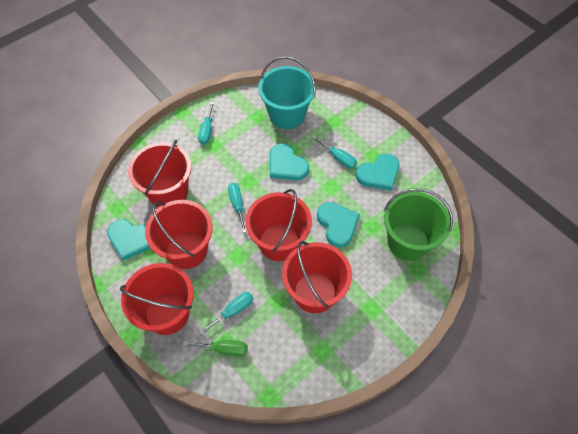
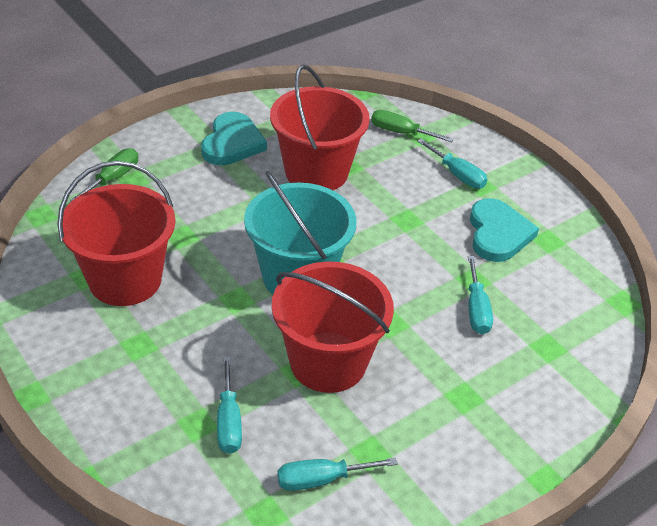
green bucket: [384,188,453,261] = 1 -> none = 0
green screwdriver: [183,340,248,356] = 1 -> [70,148,139,201] [371,110,454,142] = 2
red bucket: [120,263,194,335] [128,140,192,207] [145,200,213,269] [245,189,312,261] [282,241,352,313] = 5 -> [57,161,175,306] [270,65,370,190] [272,261,394,393] = 3
turquoise heart: [107,219,151,261] [270,143,309,181] [317,202,360,247] [356,154,400,191] = 4 -> [201,112,267,165] [470,198,539,262] = 2

